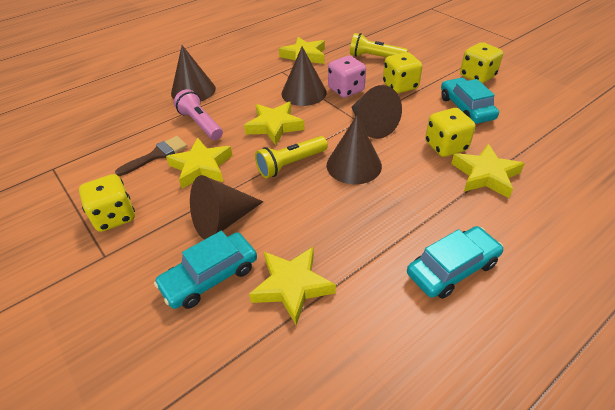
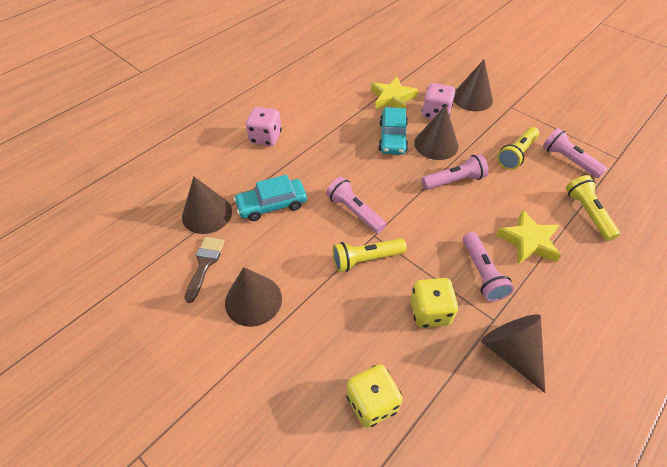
pink dice: [328,56,366,98] = 1 -> [246,107,282,146] [422,83,456,119] = 2
pink flashlight: [174,89,223,140] = 1 -> [326,177,386,233] [422,154,488,190] [463,232,514,302] [543,128,607,178] = 4
turquoise car: [154,231,257,309] [407,226,503,299] [441,78,499,124] = 3 -> [234,175,307,221] [378,107,408,155] = 2
yellow dice: [79,174,135,232] [383,52,422,93] [425,108,475,157] [460,42,503,83] = 4 -> [346,364,403,428] [410,278,459,328] = 2
yellow flashlight: [255,136,328,178] [350,33,408,58] = 2 -> [332,238,407,272] [497,127,539,170] [566,175,620,241] = 3
yellow star: [166,138,233,189] [244,102,305,145] [249,247,336,325] [279,37,325,64] [451,144,525,198] = 5 -> [371,77,418,109] [496,210,561,264] = 2

